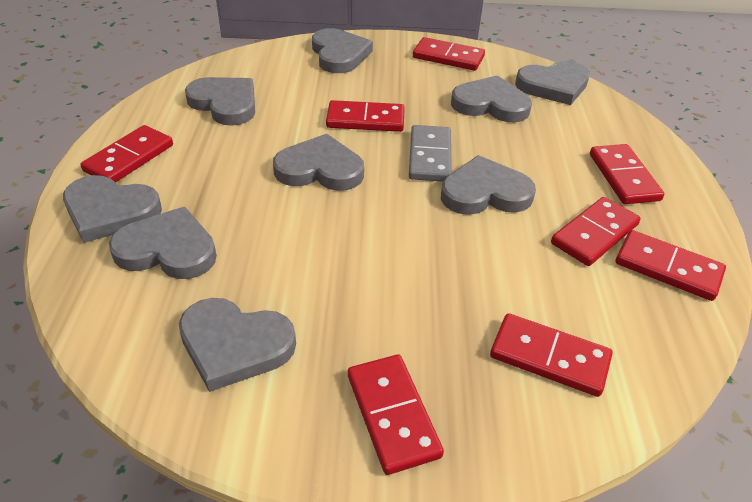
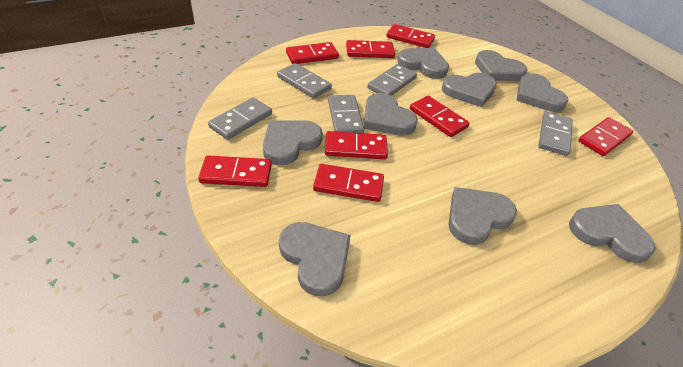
grey domino: [409,125,452,182] = 1 -> [208,97,272,140] [277,63,332,99] [328,95,364,133] [367,64,417,96] [538,112,573,156] = 5

